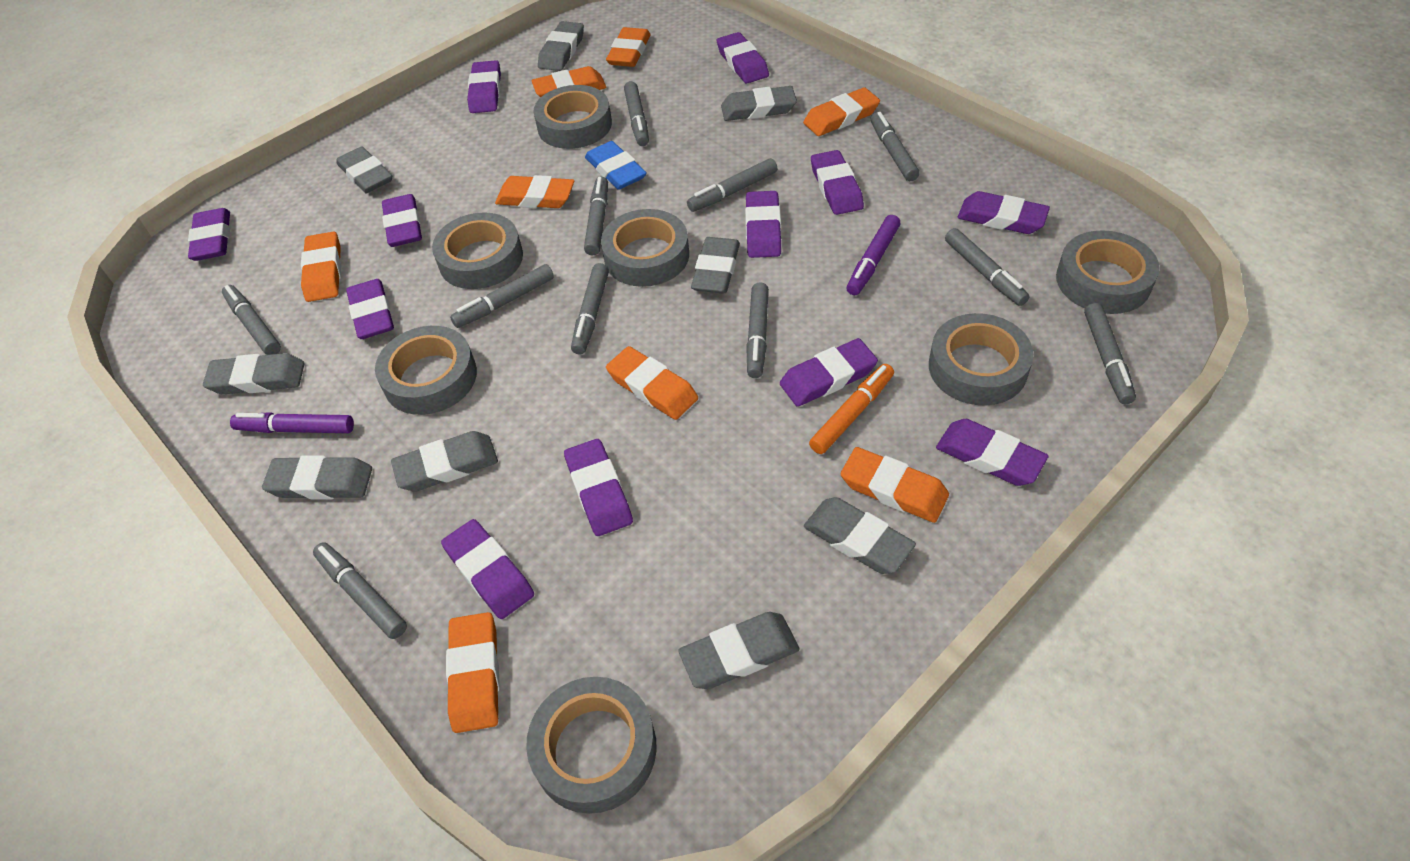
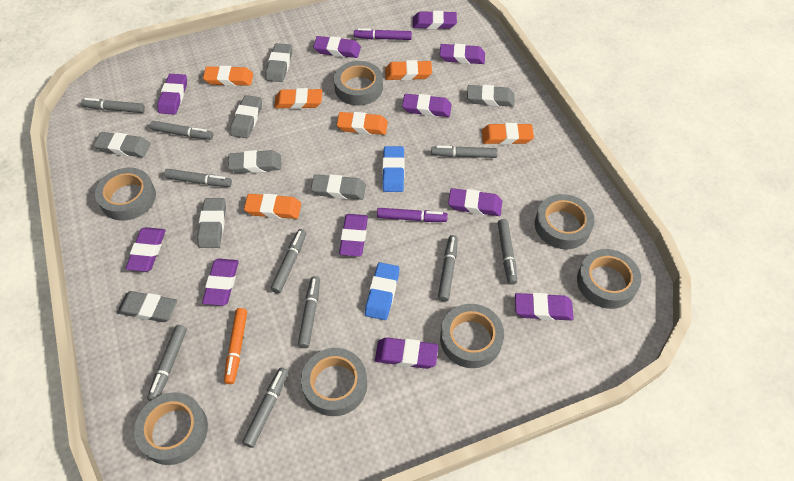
blue eraser: [585,141,647,190] = 1 -> [365,262,400,320] [382,146,405,192] = 2
grey eraser: [203,353,305,395] [262,455,372,500] [336,146,392,193] [391,431,498,492] [538,21,584,71] [678,612,800,689] [691,237,740,293] [721,86,797,121] [804,497,916,574] = 9 -> [94,132,150,157] [117,291,177,322] [197,198,226,248] [228,150,281,173] [230,95,262,138] [266,43,292,82] [311,174,366,200] [467,85,514,107] = 8
grey marker: [222,285,281,355] [313,542,407,639] [450,264,554,328] [571,263,609,355] [584,177,608,255] [624,81,649,146] [687,158,777,212] [746,282,769,378] [871,112,920,181] [945,228,1029,306] [1084,303,1136,404] = 11 -> [81,98,145,113] [147,325,187,401] [150,121,213,140] [164,169,232,187] [242,368,288,448] [271,229,306,293] [298,276,320,348] [431,145,498,158] [438,235,458,302] [498,219,517,285] = 10
orange eraser: [301,231,341,302] [446,612,499,733] [495,175,574,208] [532,66,606,97] [606,27,651,67] [606,346,698,420] [803,87,880,136] [841,447,949,523] = 8 -> [203,66,253,86] [244,194,301,219] [274,88,322,109] [337,112,388,135] [385,60,432,80] [482,123,534,145] = 6
purple eraser: [188,208,230,261] [346,279,394,339] [382,194,422,247] [441,519,534,619] [467,60,501,113] [564,439,633,536] [717,32,769,83] [745,191,781,258] [780,338,878,407] [811,150,864,215] [936,419,1048,486] [958,191,1050,234] = 12 -> [126,227,166,272] [157,74,187,115] [202,259,239,306] [313,36,361,58] [339,214,368,257] [375,337,438,369] [402,94,452,117] [413,11,457,29] [440,44,485,64] [448,188,502,216] [515,293,574,321] = 11

